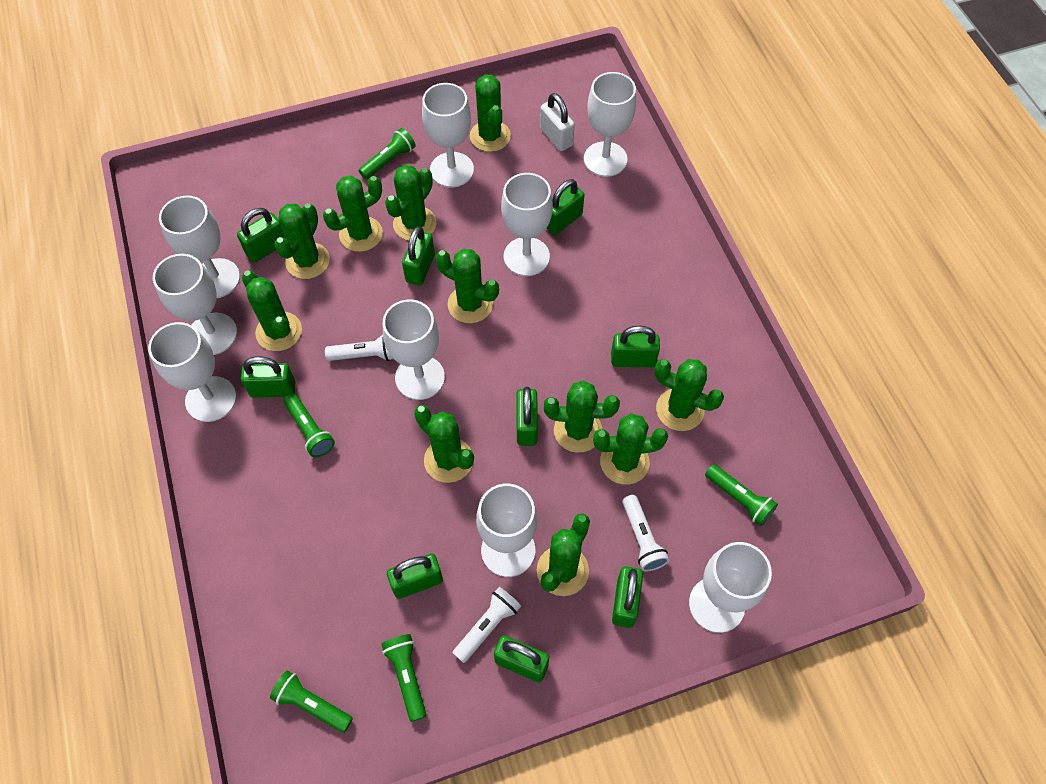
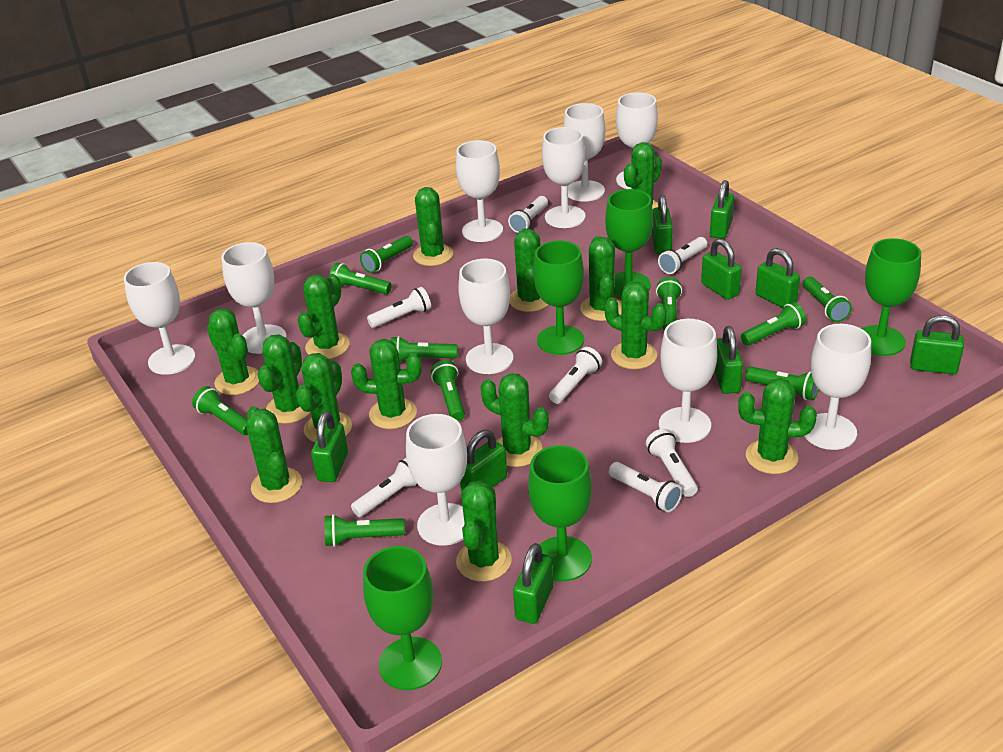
green cactus: [242,270,302,351] [274,203,330,279] [323,175,383,252] [385,165,436,241] [414,405,474,483] [436,249,499,323] [470,74,511,152] [537,514,590,596] [544,380,620,453] [593,413,668,485] [655,359,724,431] = 11 -> [207,308,259,395] [246,406,302,503] [257,334,311,424] [296,353,352,442] [298,274,350,359] [351,339,422,429] [413,187,453,266] [456,480,512,582] [480,373,549,467] [509,228,549,312] [580,236,621,321] [604,282,667,369] [624,142,662,210] [738,378,817,474] = 14
green flashlight: [270,671,353,733] [283,393,335,457] [359,128,416,179] [381,634,426,722] [705,464,778,526] = 5 -> [192,386,248,435] [325,514,405,547] [330,263,392,294] [360,236,413,273] [391,336,457,362] [431,360,465,421] [656,277,682,331] [741,302,806,346] [745,367,818,400] [803,277,852,322] = 10
green goblet: none = 0 -> [363,546,442,690] [528,445,592,581] [533,241,584,355] [605,189,653,297] [861,238,921,356] = 5
white flashlight: [325,335,393,361] [453,587,521,663] [622,495,669,572] = 3 -> [351,458,418,517] [367,287,431,328] [508,196,548,233] [549,347,602,404] [609,462,682,512] [646,429,698,497] [658,237,707,274] = 7
white goblet: [148,322,236,422] [153,254,237,355] [159,196,240,298] [383,299,445,400] [422,83,474,187] [476,483,537,577] [501,173,553,276] [584,72,636,177] [689,542,772,633] = 9 -> [124,262,196,375] [221,242,287,354] [406,414,467,546] [456,140,503,242] [458,259,514,374] [542,127,586,228] [563,103,605,202] [616,92,658,189] [659,319,717,443] [805,324,871,450] = 10
white padlock: [540,93,575,151] = 1 -> none = 0

